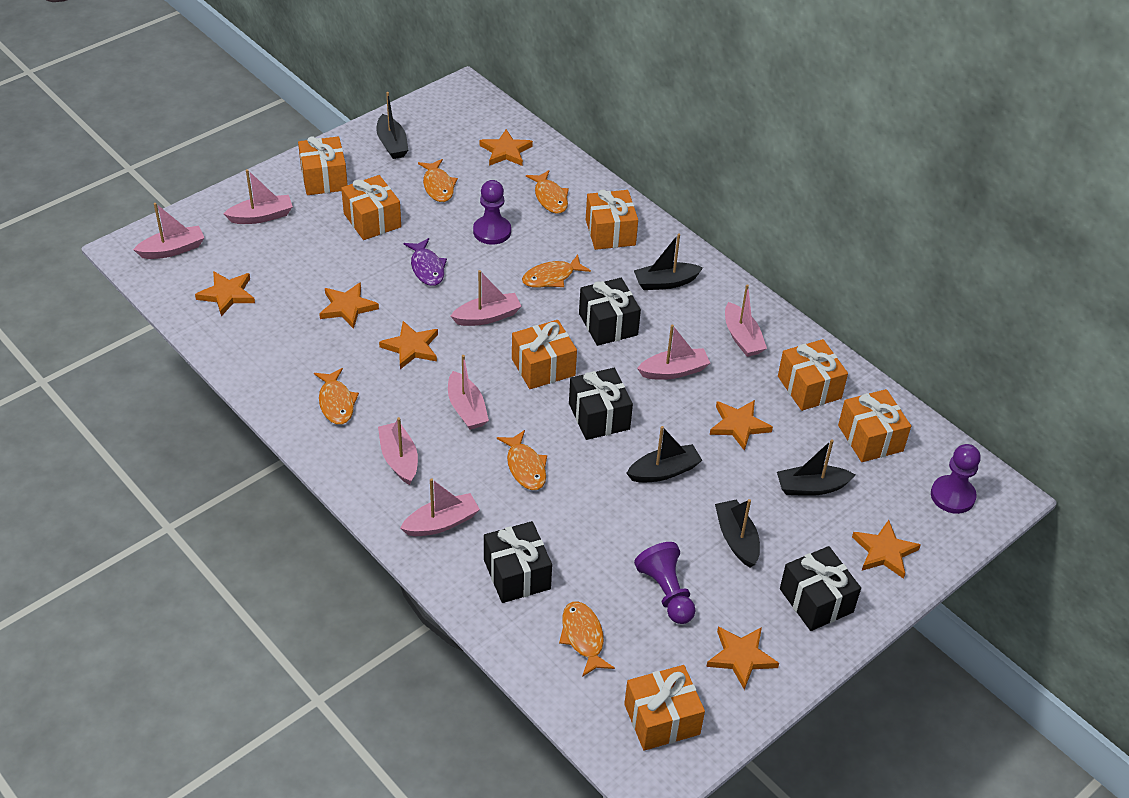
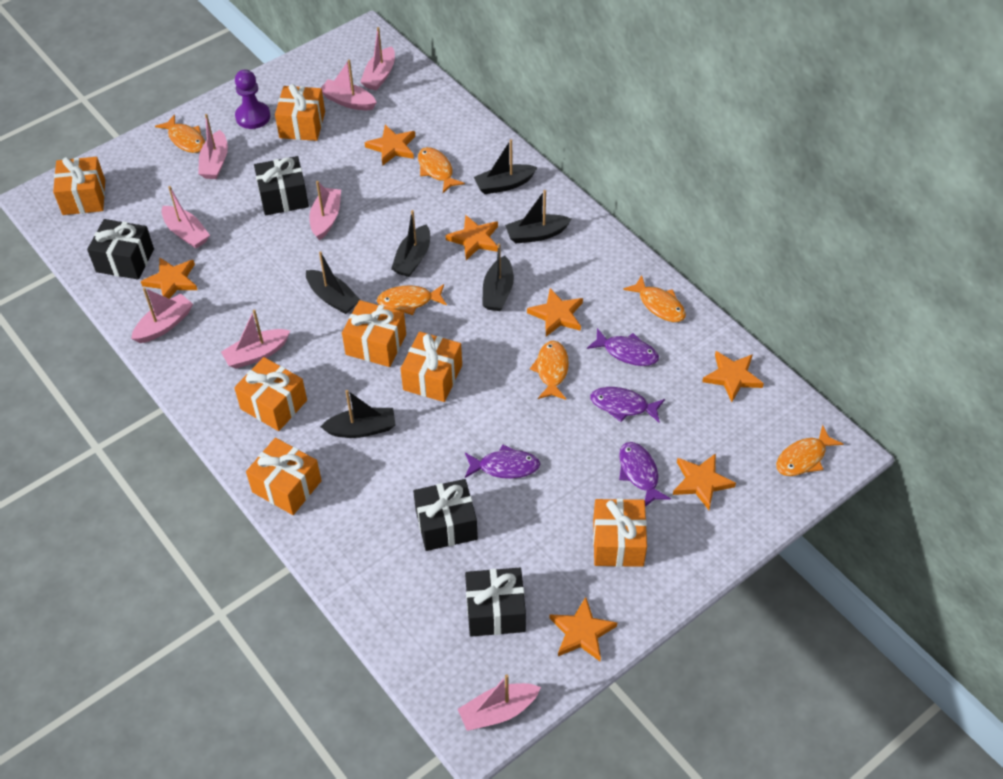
black boat: [377,92,408,159] [626,426,702,483] [634,233,703,290] [715,499,760,568] [777,439,856,496] = 5 -> [306,251,360,314] [320,390,396,438] [391,210,430,277] [474,139,537,194] [482,243,514,311] [505,190,572,244] = 6
purple fish: [403,238,447,286] = 1 -> [465,444,540,479] [587,328,659,366] [590,387,665,422] [619,442,671,507] = 4
purple pawn: [473,180,511,245] [634,542,695,624] [931,444,981,514] = 3 -> [235,69,271,129] = 1

